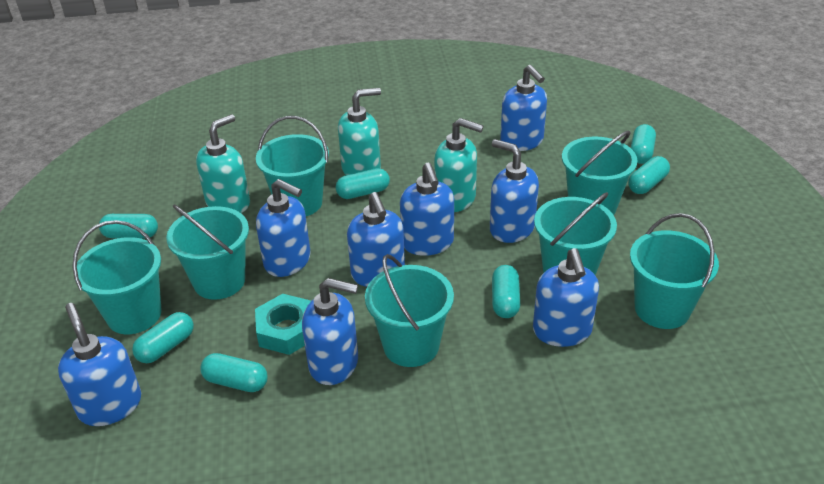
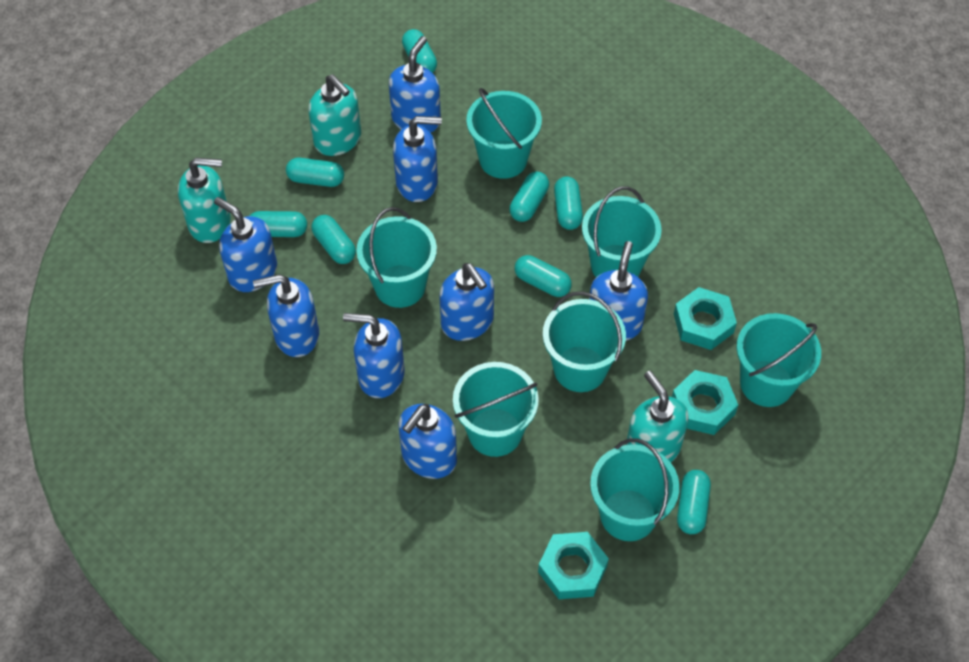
turquoise capsule: [99,214,158,239] [132,312,194,363] [200,353,268,392] [336,168,390,199] [492,265,520,318] [628,156,670,194] [631,124,656,164] = 7 -> [250,211,307,237] [286,158,344,187] [311,215,356,264] [402,29,437,73] [510,172,549,222] [515,255,572,297] [554,177,583,230] [677,470,711,534] = 8
turquoise nut: [255,294,311,355] = 1 -> [538,532,609,599] [672,370,738,435] [674,287,737,350] = 3

